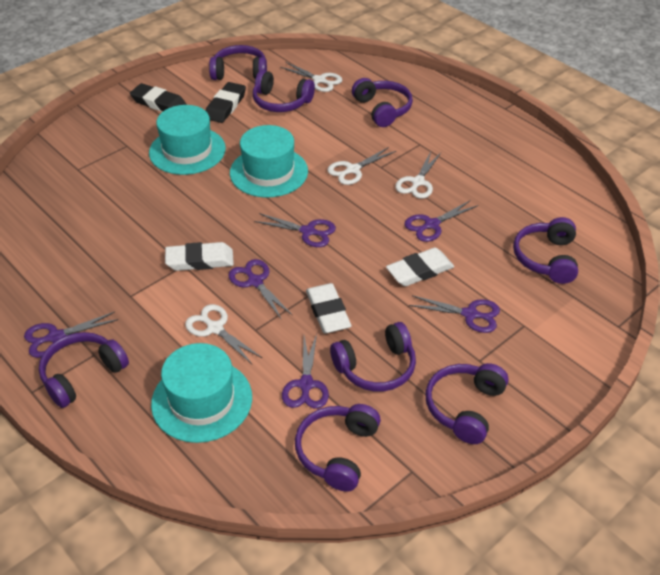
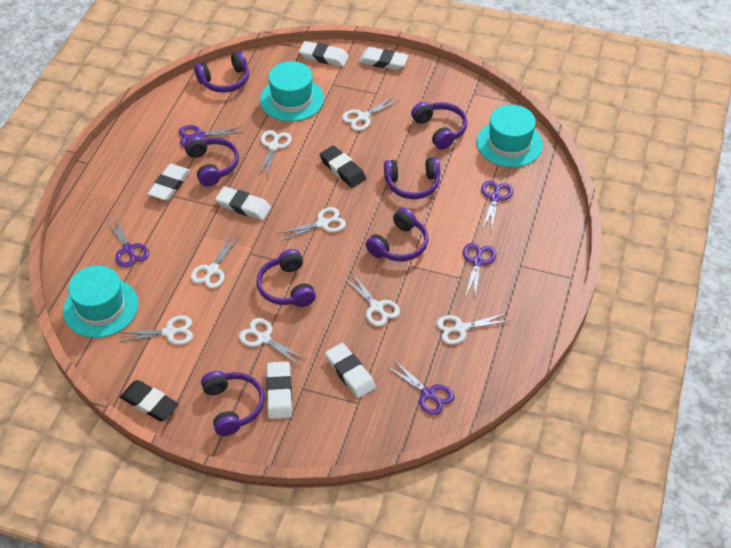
purple headphones: [39,332,129,408] [209,45,267,80] [253,70,315,112] [295,404,381,492] [330,322,416,392] [352,78,413,127] [426,363,509,444] [513,217,578,284] = 8 -> [184,136,239,186] [194,51,249,93] [201,371,264,436] [256,249,316,307] [366,208,428,261] [384,157,440,199] [411,102,467,150] = 7
purple scissors: [24,312,118,358] [228,259,292,320] [254,213,336,247] [282,334,329,409] [404,200,478,242] [409,295,500,333] = 6 -> [106,217,149,268] [179,125,243,147] [386,360,454,415] [463,243,496,297] [481,180,513,229] = 5
white eraser: [165,242,234,271] [306,283,351,334] [386,248,454,286] = 3 -> [148,164,190,201] [215,186,271,220] [266,362,292,419] [299,41,349,67] [325,343,376,398] [359,47,408,70] = 6
white scissors: [185,304,262,364] [280,62,342,92] [327,147,396,185] [395,152,441,199] = 4 -> [120,315,193,345] [191,235,239,289] [239,318,307,366] [258,130,292,177] [277,207,346,241] [342,96,400,131] [344,273,400,327] [436,313,509,345] = 8

